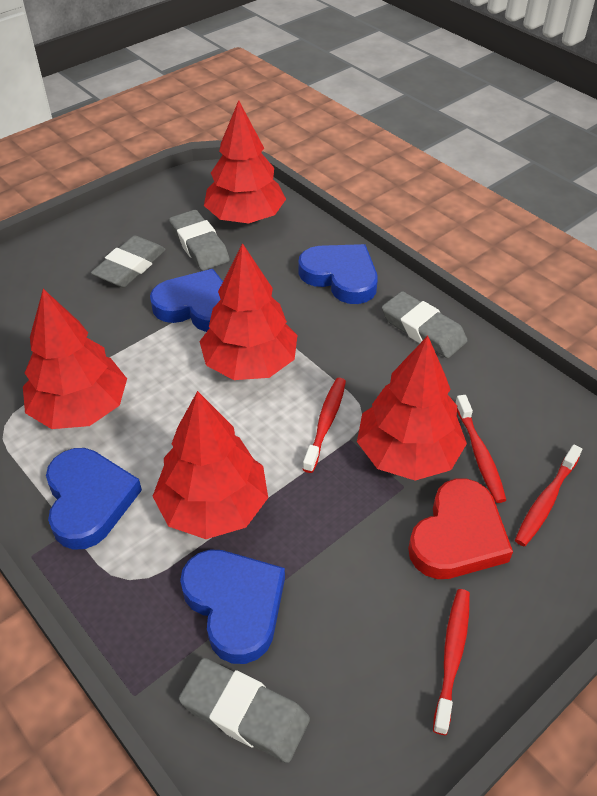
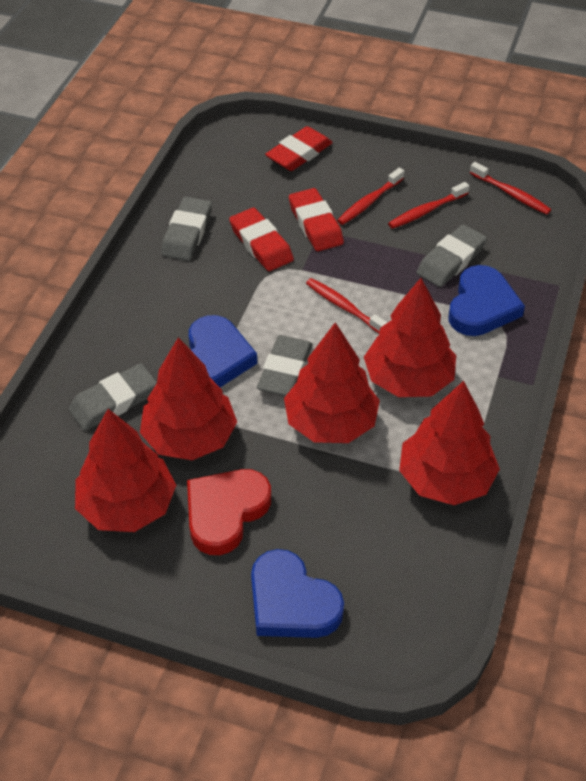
blue heart: [46,448,142,550] [150,269,223,332] [180,549,285,664] [298,244,378,304] = 4 -> [189,315,257,387] [251,549,344,638] [449,265,525,336] = 3
red eraser: none = 0 -> [229,208,294,271] [265,126,333,171] [289,188,344,251] = 3

